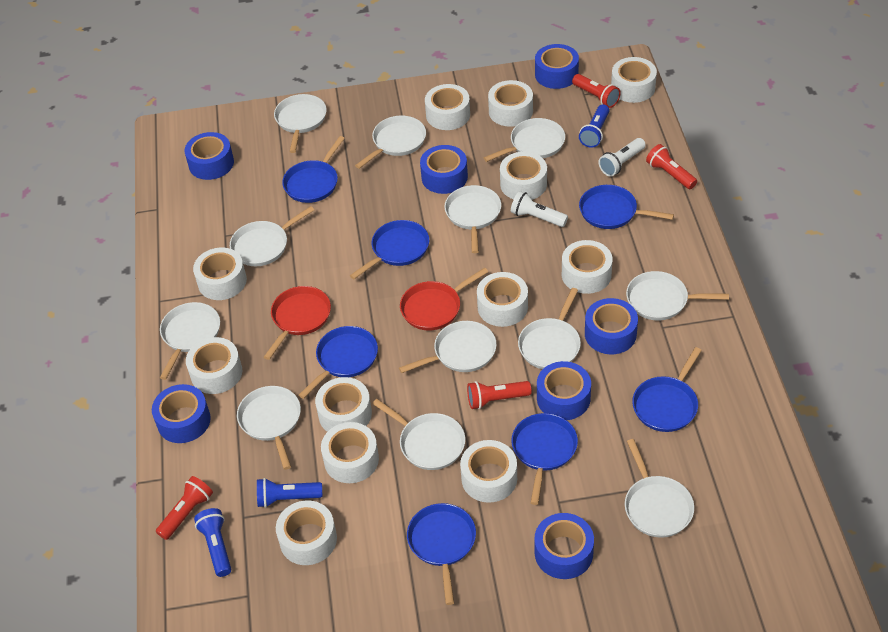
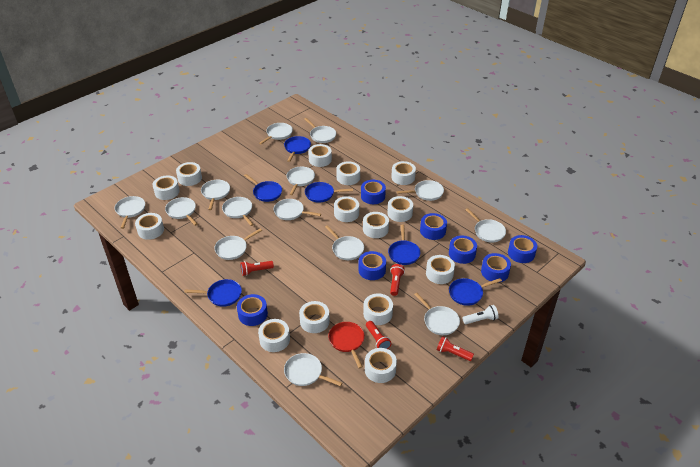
blue flashlight: [194,508,231,577] [257,478,323,508] [579,104,609,148] = 3 -> none = 0
blue pan: [282,136,345,203] [298,326,378,399] [350,220,429,279] [407,503,476,605] [511,413,578,505] [579,185,674,229] [632,347,702,432] = 7 -> [184,279,242,307] [244,174,282,202] [284,136,311,162] [305,182,353,203] [388,225,420,265] [449,278,502,306] = 6
red pan: [264,286,331,360] [400,268,488,331] = 2 -> [328,322,365,368] = 1
white flashlight: [511,191,568,227] [599,138,646,176] = 2 -> [463,305,499,324] = 1
white pan: [160,302,220,380] [230,206,314,266] [237,386,301,470] [274,94,327,153] [355,116,426,169] [372,399,465,470] [399,321,497,373] [444,185,501,253] [484,118,565,162] [518,288,581,369] [625,439,694,538] [626,271,729,320] = 12 -> [115,196,145,229] [165,197,197,226] [201,180,230,210] [214,228,262,260] [222,197,254,226] [259,123,293,144] [274,199,321,220] [284,353,342,386] [287,167,315,195] [304,118,336,143] [325,225,364,260] [397,180,444,201] [414,293,460,335] [465,208,506,242] = 14
white tape: [186,337,242,394] [193,248,247,300] [276,500,337,565] [315,377,372,432] [321,422,379,483] [425,84,470,130] [460,440,517,503] [477,272,528,327] [488,80,533,127] [500,152,547,200] [562,240,612,294] [611,57,657,103] = 12 -> [135,213,164,240] [153,175,179,200] [176,162,202,186] [258,319,290,352] [299,301,330,333] [308,144,332,167] [334,196,359,222] [336,161,360,185] [363,212,389,238] [363,293,393,325] [365,348,397,383] [387,196,413,222] [391,161,416,185] [426,255,455,284] = 14

